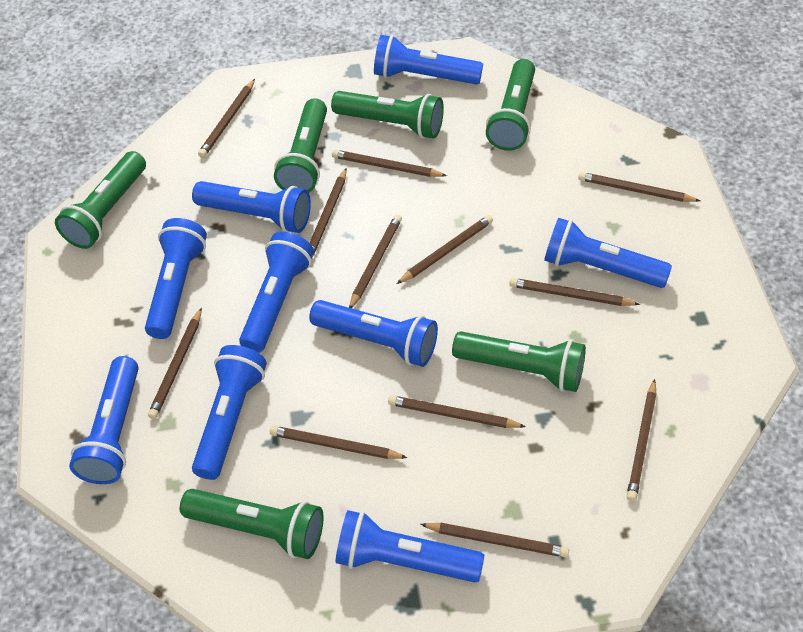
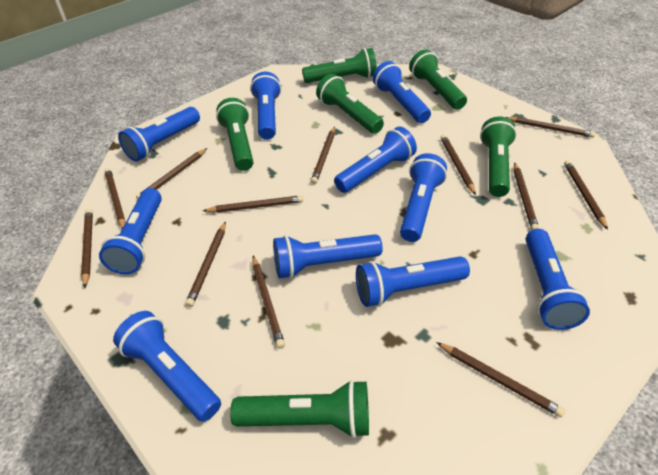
blue flashlight: [69,356,139,484] [145,218,207,339] [192,181,311,233] [192,345,267,480] [239,232,314,353] [309,300,438,367] [336,510,484,582] [374,35,483,85] [544,218,672,288] = 9 -> [99,188,162,274] [113,311,221,422] [118,107,200,161] [250,72,281,140] [273,234,383,279] [334,127,417,193] [356,256,470,307] [372,61,431,123] [400,153,447,242] [526,229,590,330] = 10

